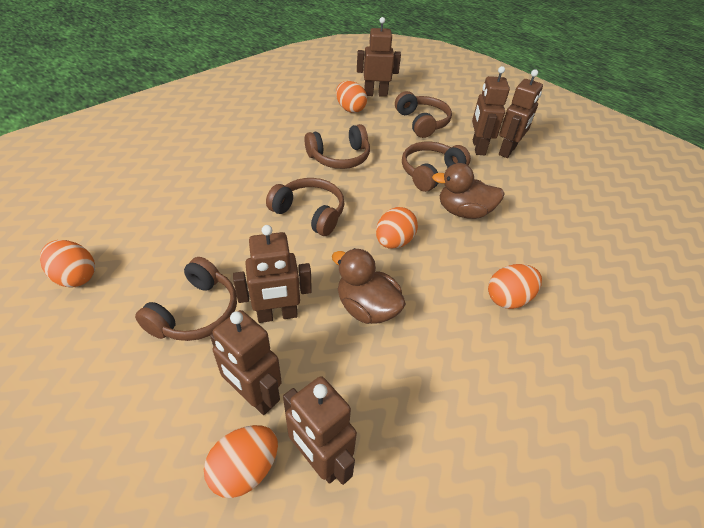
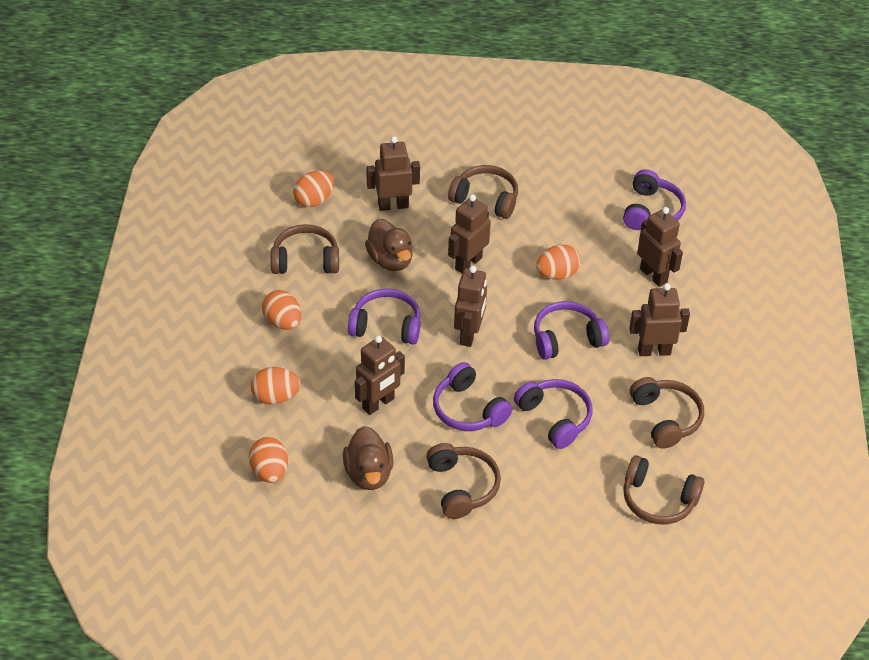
purple headphones: none = 0 -> [348,289,421,345] [433,362,513,431] [514,379,593,449] [534,301,609,360] [623,169,686,230] = 5

